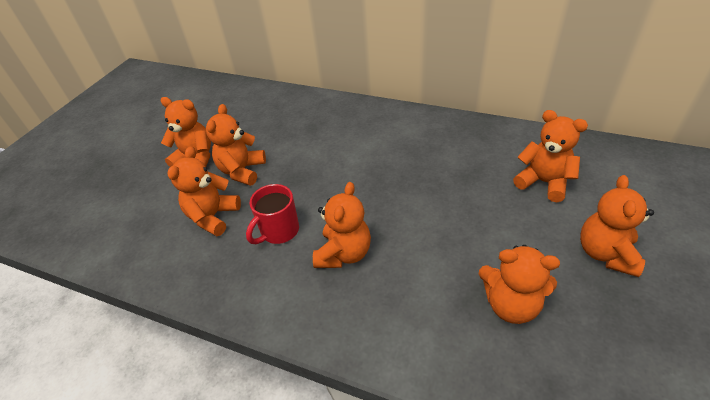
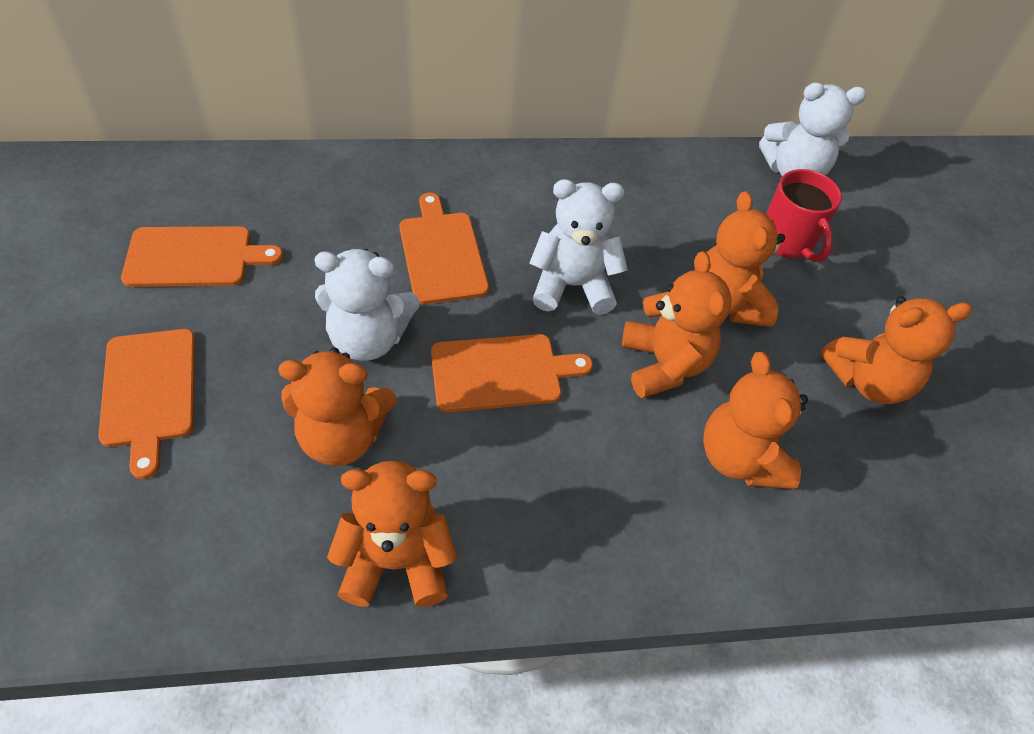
orange cutting board: none = 0 -> [98,329,195,479] [121,226,283,287] [399,193,489,304] [431,334,593,412] = 4
orange teddy bear: [160,97,211,167] [168,147,241,236] [206,104,266,186] [313,182,371,268] [479,245,560,324] [513,110,588,202] [580,175,654,277] = 7 -> [278,348,396,466] [327,461,457,607] [622,251,732,398] [703,352,808,489] [706,191,785,327] [820,296,972,404] = 6
white teddy bear: none = 0 -> [315,249,419,361] [529,179,628,315] [759,83,867,176] = 3

